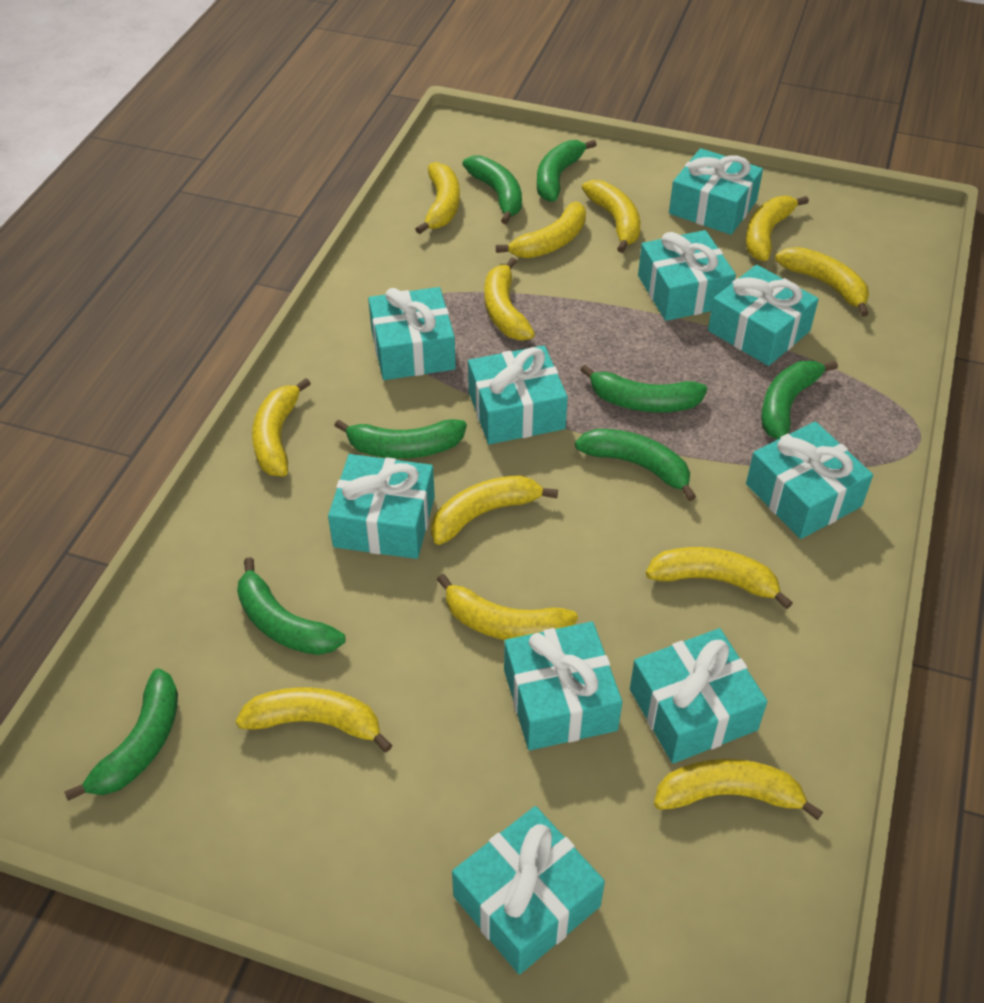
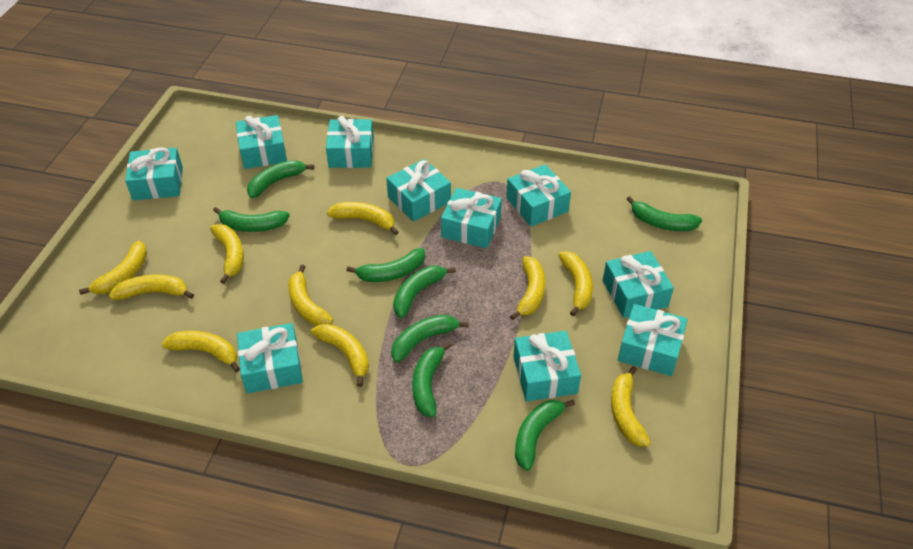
yellow banana: [236,687,392,753] [252,378,311,476] [415,162,460,234] [431,475,558,545] [437,574,578,640] [484,258,535,341] [496,202,586,258] [582,180,640,253] [646,547,793,609] [654,759,823,820] [746,196,809,261] [775,247,869,317] = 12 -> [79,241,147,295] [109,274,194,300] [161,331,240,372] [210,224,244,284] [288,265,334,326] [311,324,369,387] [327,202,398,235] [510,256,546,320] [558,251,593,316] [611,366,651,447] = 10

